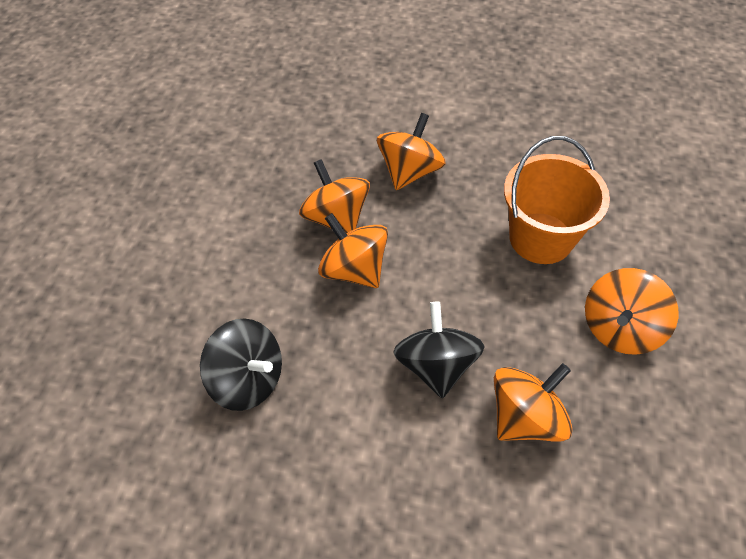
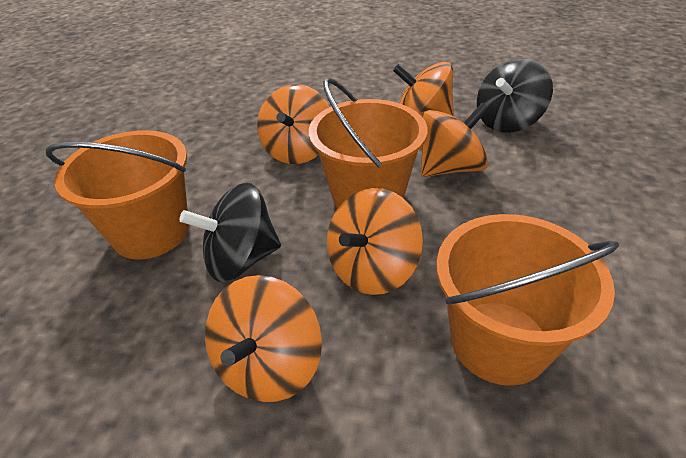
orange bucket: [504,136,610,264] = 1 -> [46,130,189,259] [309,78,428,209] [436,214,619,386] = 3

